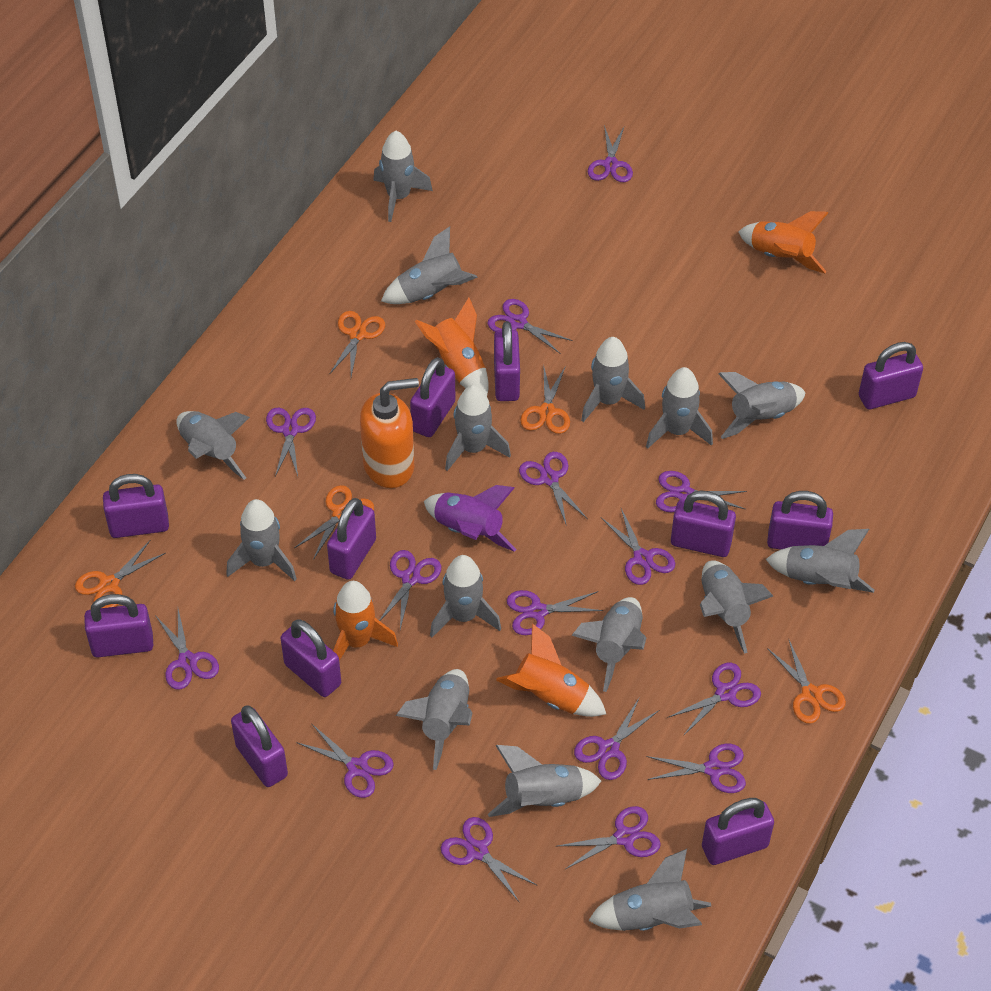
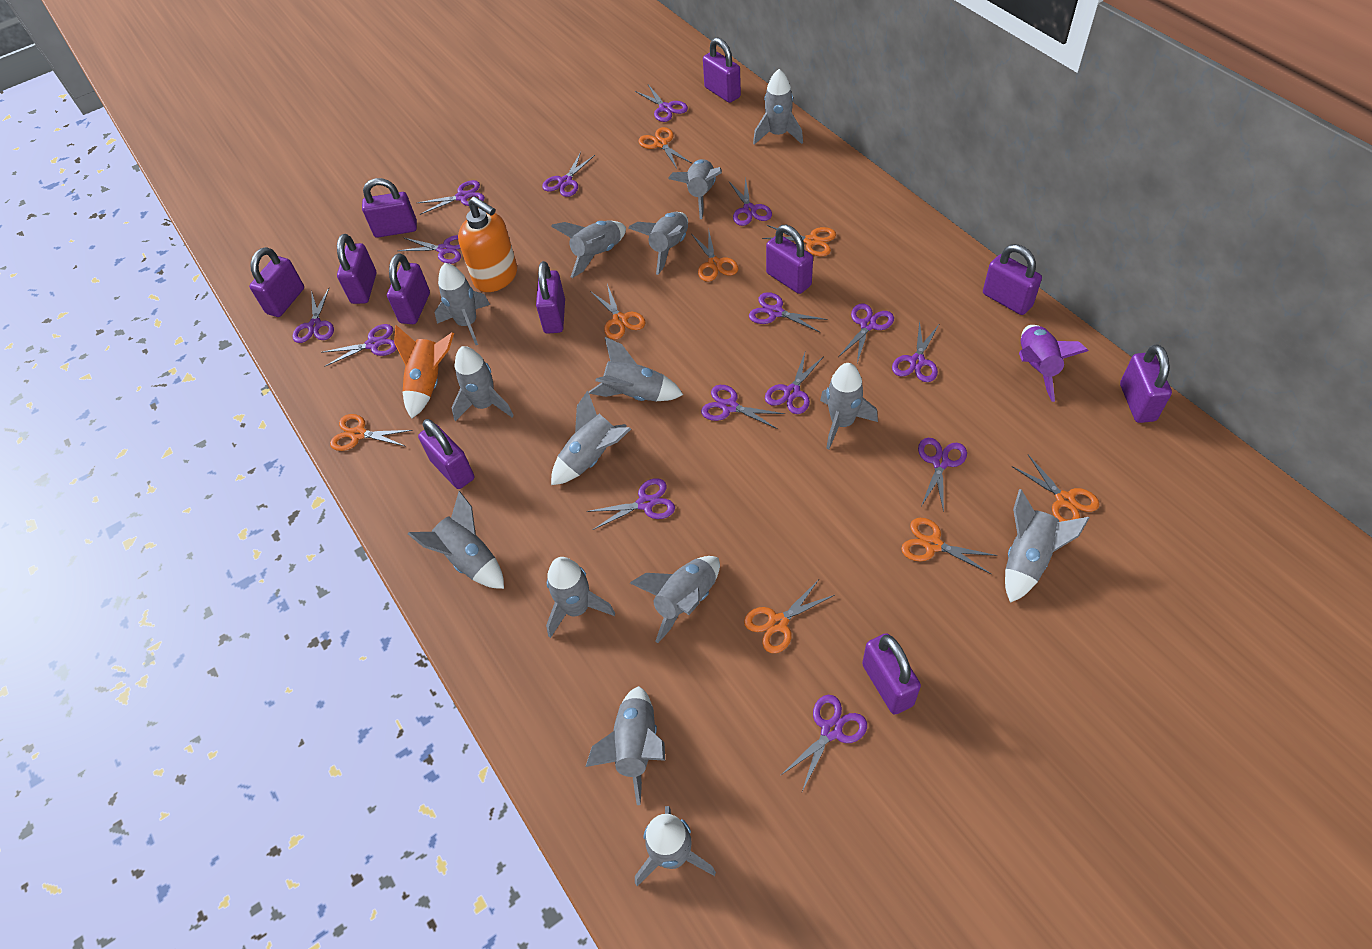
orange rocket: [333,581,398,661] [415,298,489,396] [496,623,606,717] [738,211,829,273] = 4 -> [394,325,454,419] = 1
orange scissors: [75,540,166,608] [294,485,374,560] [329,311,385,377] [520,364,570,434] [767,638,846,724] = 5 -> [330,414,413,451] [590,284,646,340] [638,127,691,169] [692,229,738,282] [744,579,835,653] [762,225,836,256] [901,518,998,575] [1012,455,1100,522] = 8

